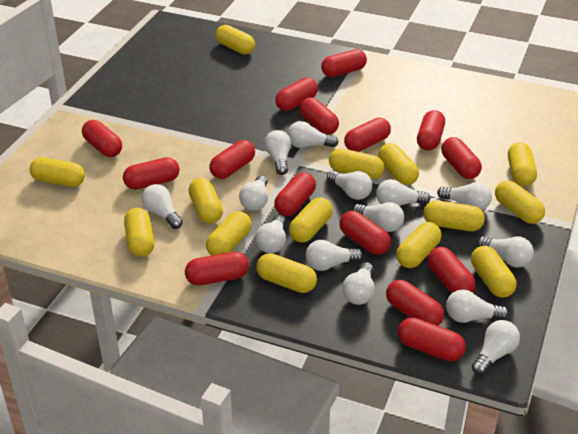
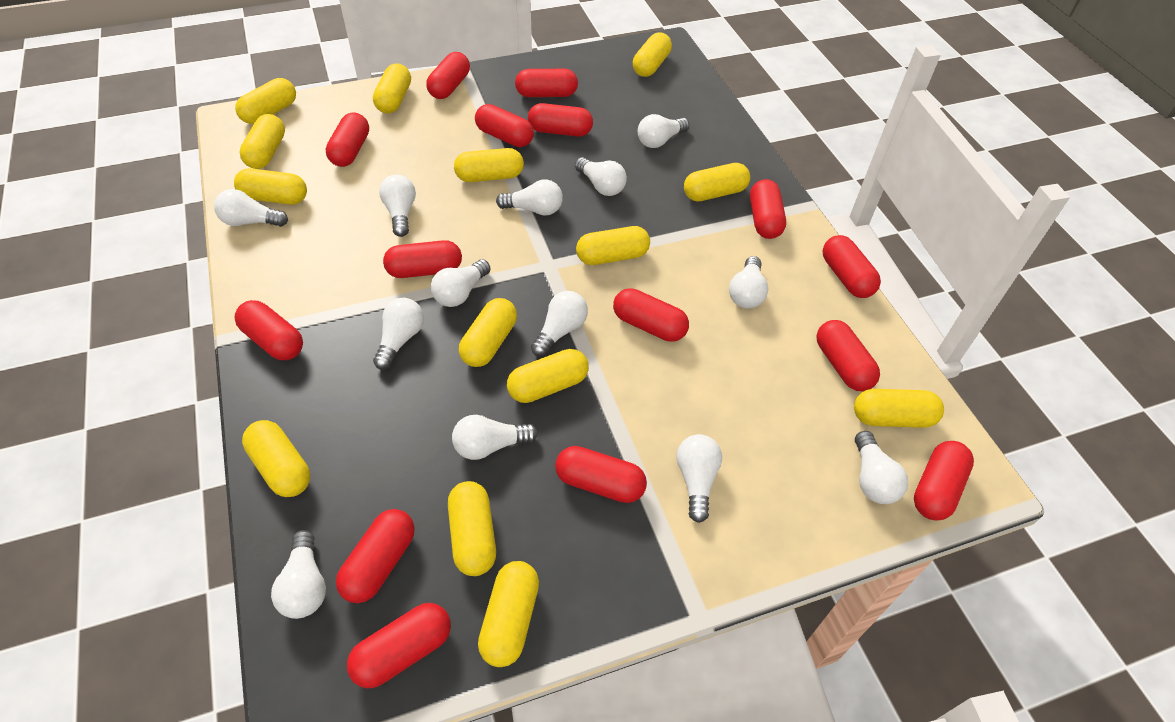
white light bulb: [142,184,183,229] [239,175,268,211] [255,215,286,253] [264,130,291,175] [287,121,339,148] [306,240,363,271] [327,170,372,200] [342,262,375,305] [352,202,404,232] [376,179,430,206] [437,182,492,210] [446,289,509,323] [472,320,520,375] [477,236,534,268] = 14 -> [214,189,288,227] [271,530,326,619] [373,298,424,370] [379,175,416,237] [431,259,491,307] [452,415,538,460] [496,179,563,216] [531,291,588,356] [575,157,627,196] [638,114,689,148] [677,434,722,523] [729,256,768,308] [855,431,908,504] = 13

